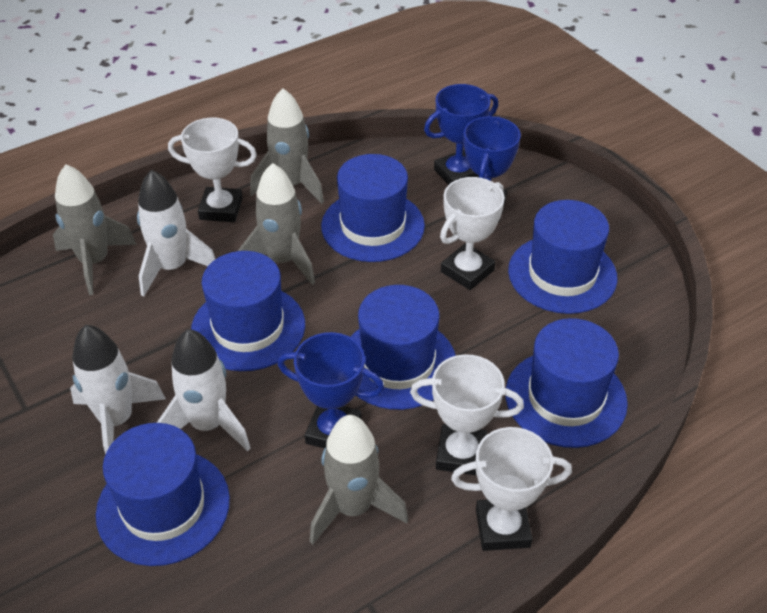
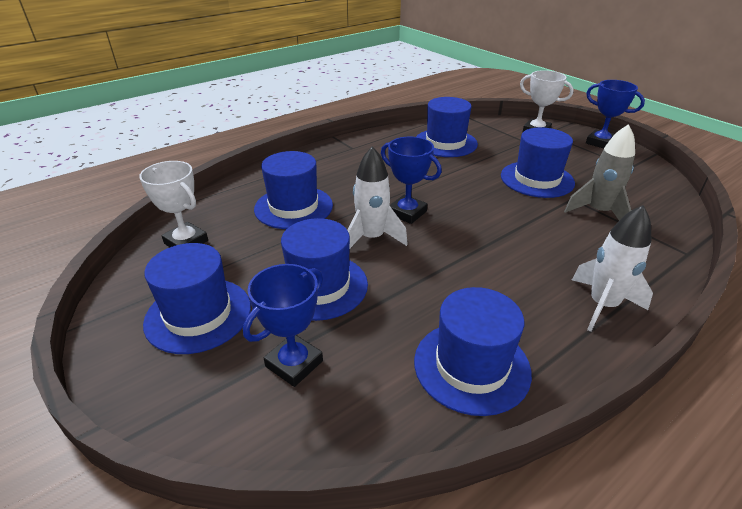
grey rocket: [53,164,137,295] [238,163,315,285] [250,88,324,204] [310,415,408,544] = 4 -> [564,124,635,220] = 1
white rocket: [70,325,166,454] [137,170,215,297] [157,329,250,451] = 3 -> [347,146,408,248] [572,205,653,332] = 2
white trophy: [168,118,257,222] [410,354,524,475] [440,177,505,290] [451,427,572,551] = 4 -> [139,161,208,247] [520,70,574,132] = 2

